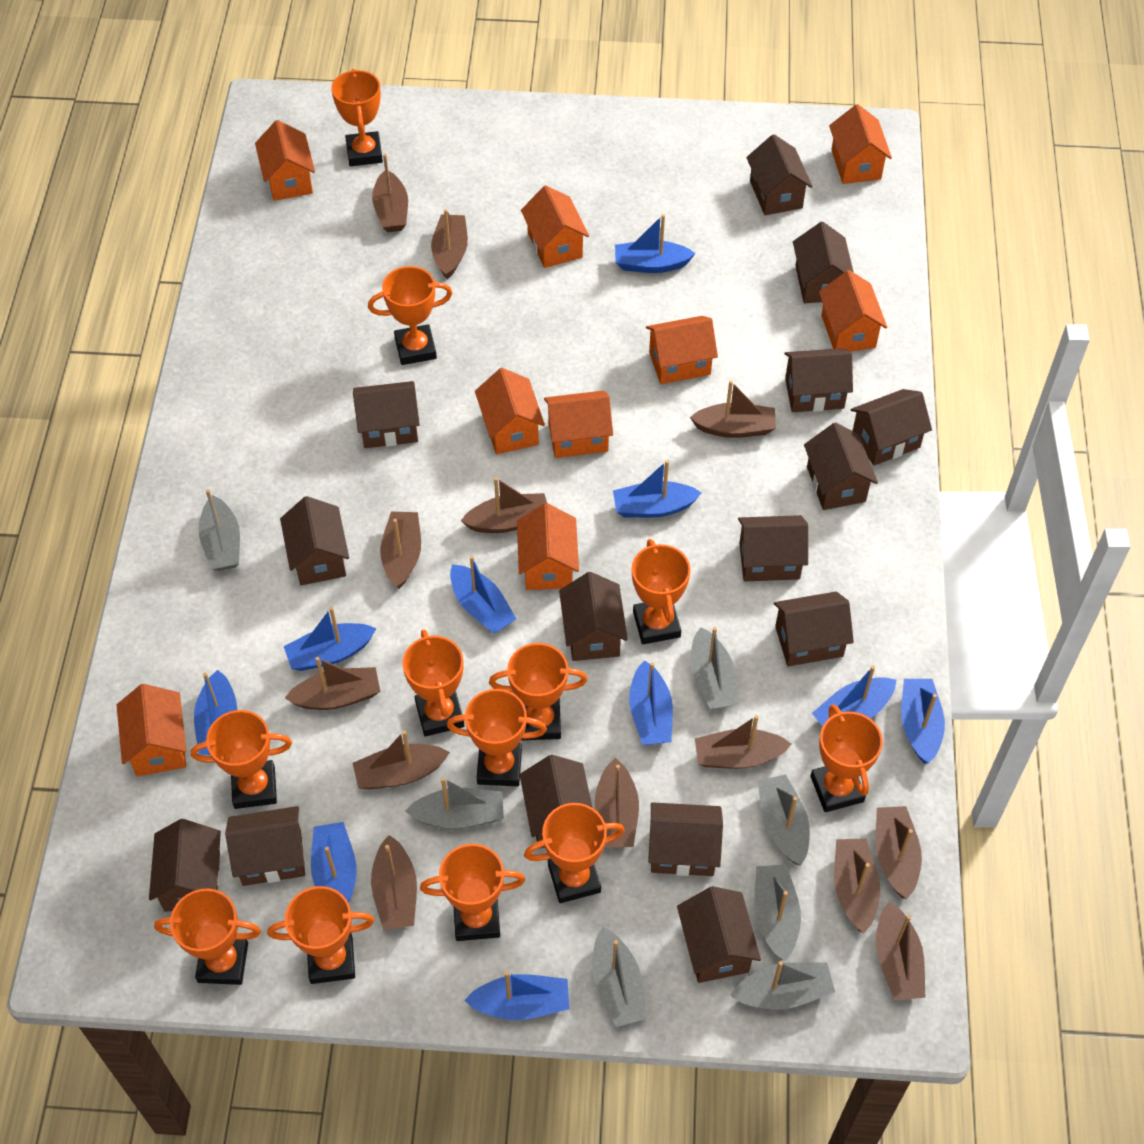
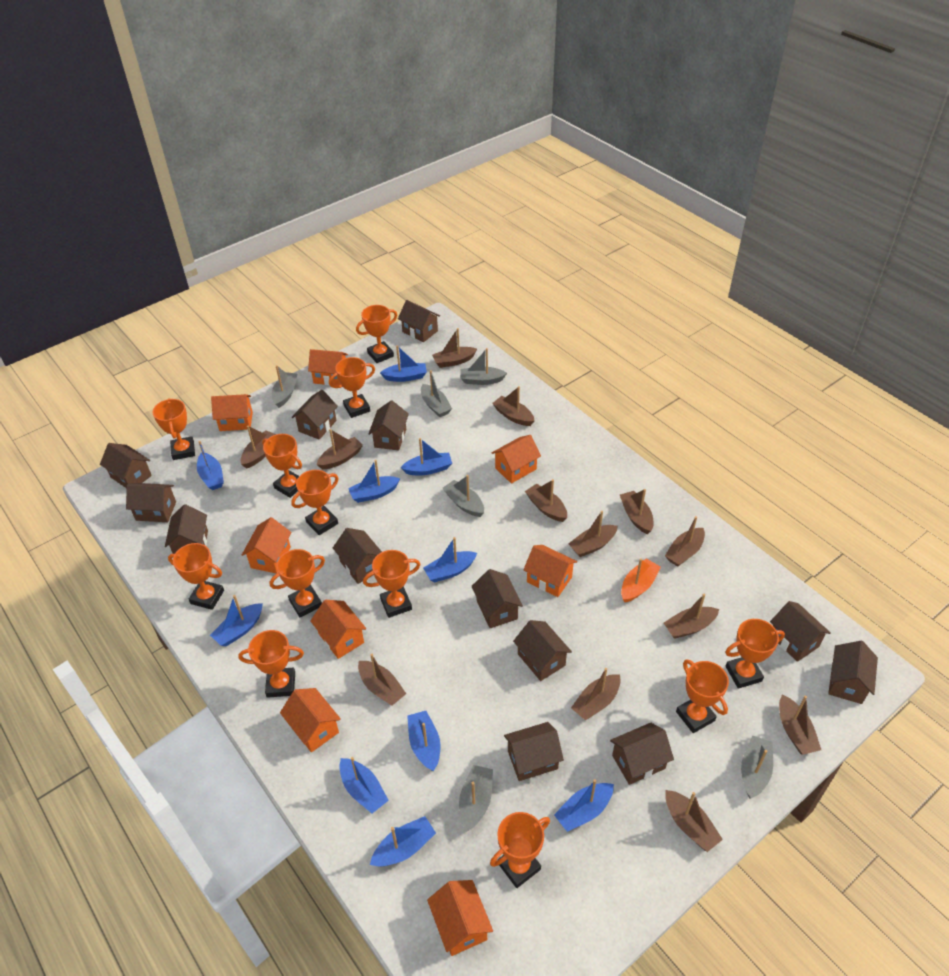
brown house: [149,819,221,911] [225,806,305,886] [280,496,349,585] [353,381,420,448] [520,755,592,849] [559,572,628,661] [648,802,723,876] [677,886,761,983] [738,515,808,581] [746,134,812,215] [774,591,854,666] [784,348,853,412] [793,222,854,303] [804,423,878,510] [851,389,932,465] = 15 -> [100,443,152,488] [126,483,176,522] [165,504,208,554] [292,390,338,440] [333,528,382,584] [368,400,409,451] [398,300,440,342] [471,569,523,628] [504,722,564,781] [513,620,572,681] [610,723,674,785] [770,601,831,662] [828,641,878,704] = 13
grey boat: [199,489,240,571] [405,777,504,829] [592,927,647,1027] [691,627,738,709] [730,961,835,1010] [754,865,801,961] [758,775,810,866] = 7 -> [272,365,297,408] [421,370,452,417] [443,475,484,517] [459,765,493,832] [460,348,507,385] [741,735,773,798] = 6
orange boat: none = 0 -> [621,558,661,602] = 1
orange house: [117,684,186,777] [255,120,315,201] [475,368,545,454] [517,503,579,590] [521,185,589,268] [544,391,613,458] [646,316,718,384] [819,270,887,352] [829,104,892,184] = 9 -> [211,394,253,431] [242,517,291,573] [280,688,341,752] [308,349,348,385] [310,600,366,659] [427,880,493,956] [492,435,541,484] [523,545,577,597] = 8

